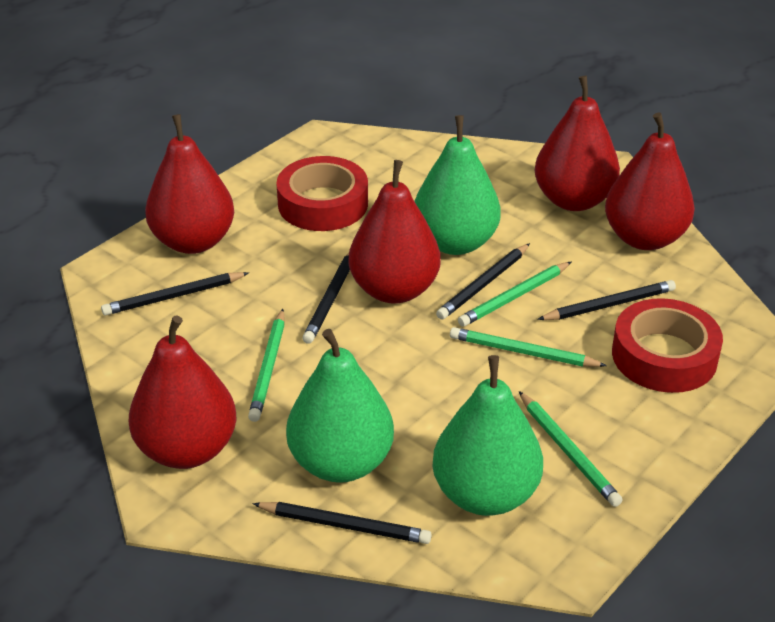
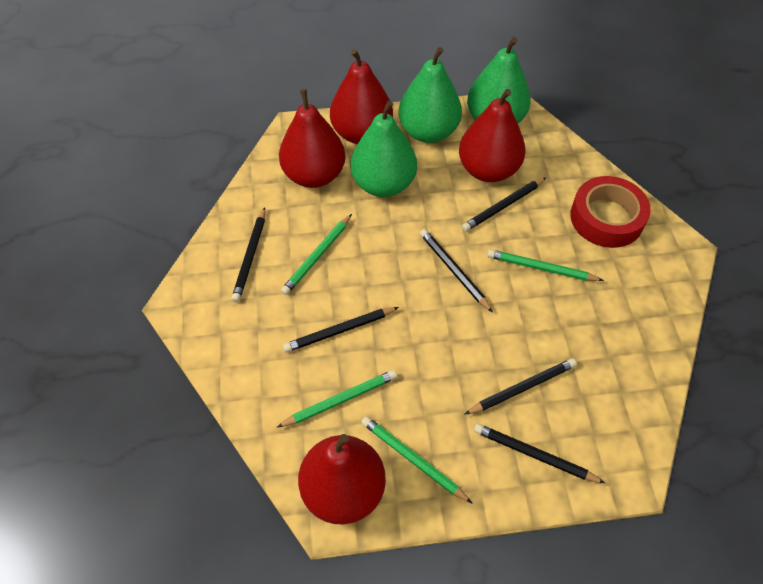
black pencil: [101,272,249,315] [252,502,432,544] [302,253,350,344] [436,243,530,320] [537,280,676,320] = 5 -> [231,207,265,302] [283,307,399,352] [420,229,493,313] [462,177,547,232] [464,358,577,415] [474,423,605,483] = 6
red pear: [129,315,237,469] [145,114,234,254] [349,160,440,304] [535,76,620,211] [605,112,695,250] = 5 -> [279,89,345,188] [298,434,386,524] [330,49,393,144] [459,89,525,182] = 4
red tape: [276,156,368,231] [612,298,723,393] = 2 -> [570,176,651,248] = 1

